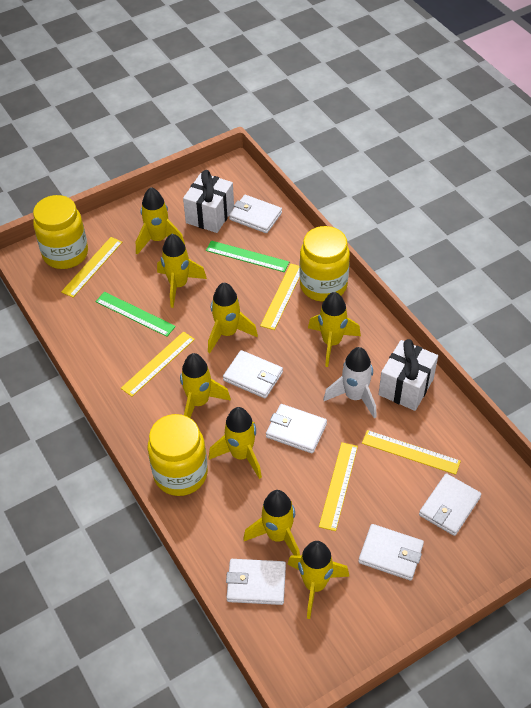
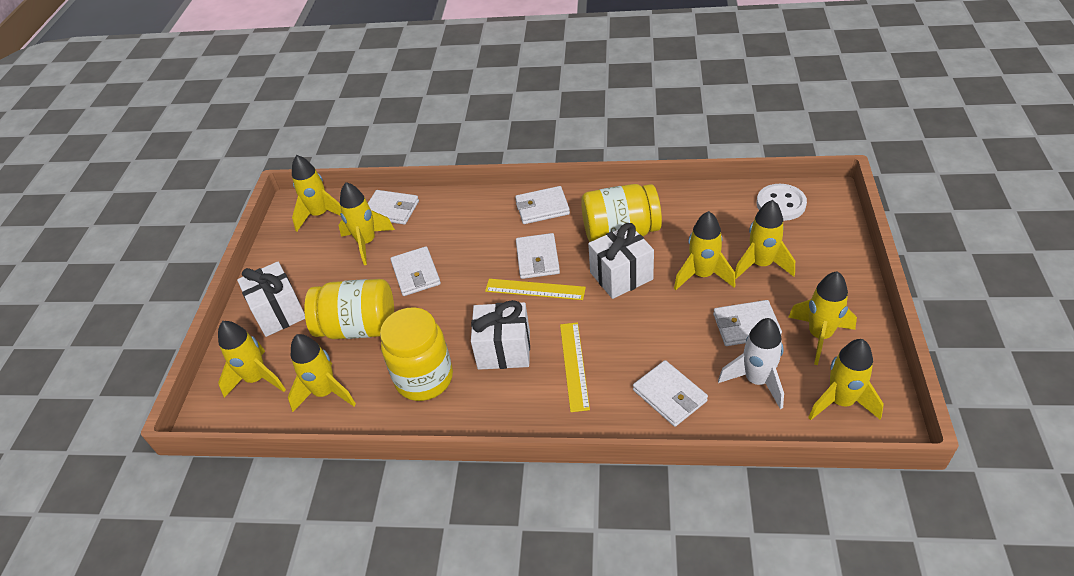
green ruler: [96,292,176,337] [206,241,289,272] = 2 -> none = 0
white button: none = 0 -> [757,184,807,221] = 1
white gift: [183,170,234,233] [379,339,438,411] = 2 -> [237,262,305,337] [471,300,530,370] [588,223,654,299] = 3
yellow ruler: [61,237,122,298] [121,331,195,397] [260,264,300,330] [319,442,358,531] [362,430,461,475] = 5 -> [485,279,586,300] [560,322,590,412] = 2

